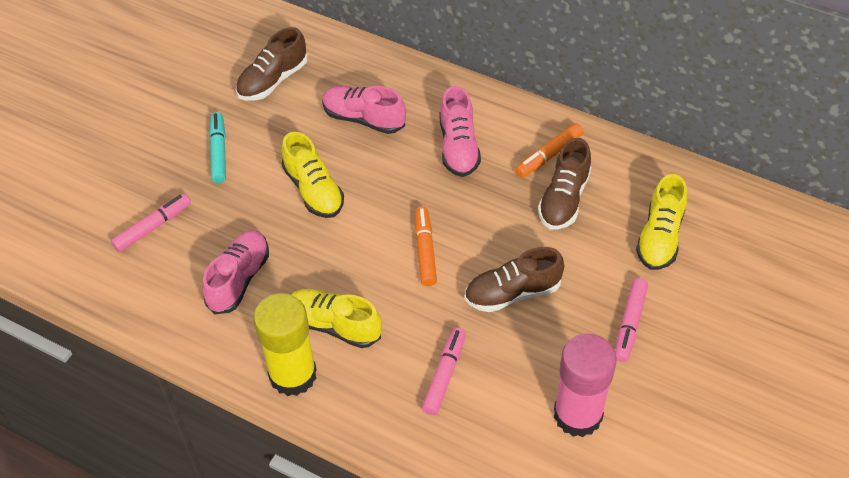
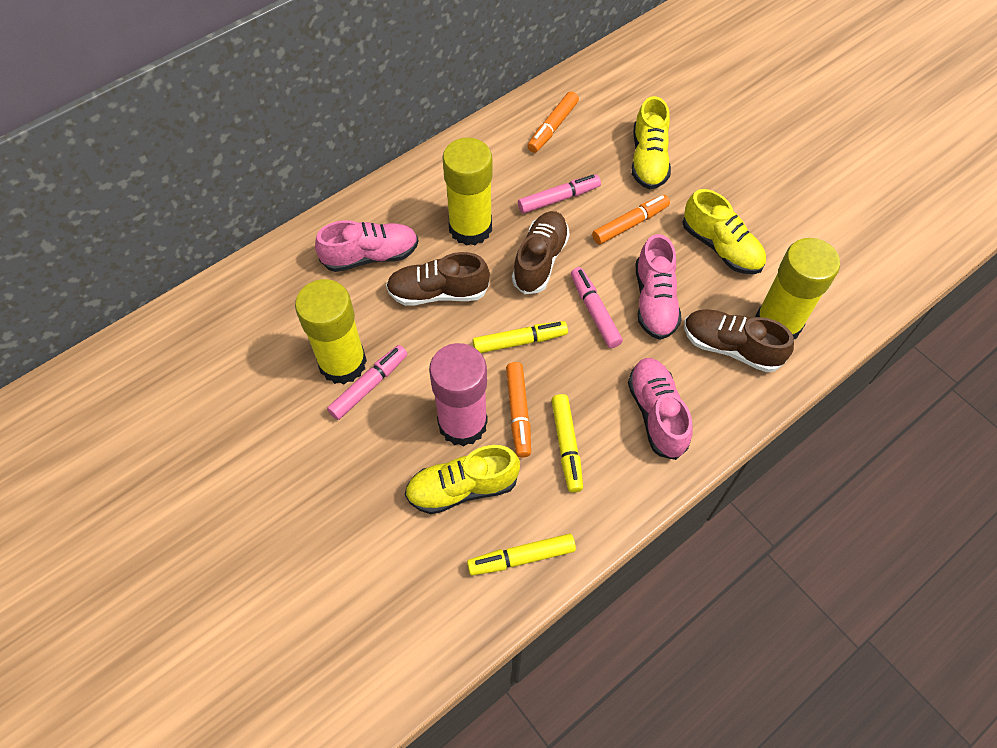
orange marker: [415,206,437,286] [515,123,584,177] = 2 -> [506,362,531,457] [527,91,579,153] [592,195,670,245] = 3
turquoise marker: [209,112,226,183] = 1 -> none = 0
yellow glue stick: [254,293,317,396] = 1 -> [295,279,367,384] [442,137,493,246] [755,238,840,339] = 3
yellow marker: none = 0 -> [467,533,576,576] [472,321,568,353] [551,394,583,493] = 3

